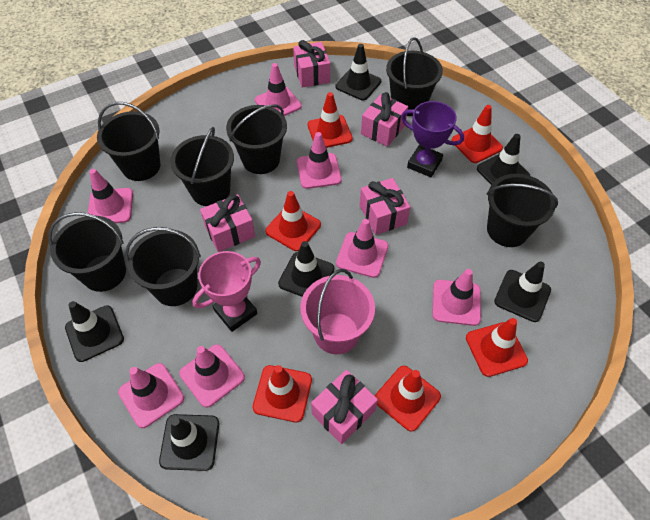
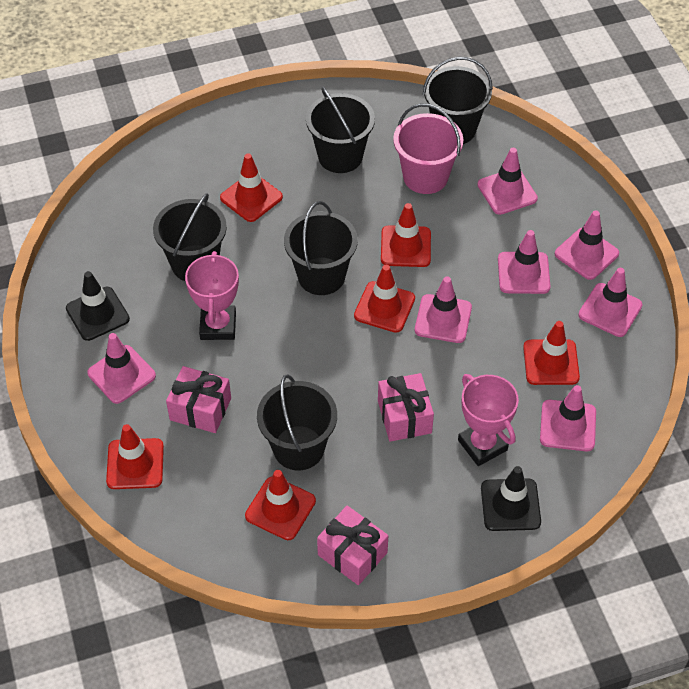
black bucket: [48,212,126,292] [97,102,160,181] [125,227,201,306] [170,127,234,206] [226,104,287,174] [386,37,443,116] [487,174,558,247] = 7 -> [153,193,227,281] [257,374,337,470] [284,201,358,295] [306,86,375,173] [423,57,493,144] = 5
black traffic cone: [65,301,124,362] [159,414,219,471] [278,241,334,297] [335,44,381,100] [477,134,530,185] [494,262,551,322] = 6 -> [66,271,130,341] [481,466,541,531] = 2
pink gift: [200,194,255,252] [293,40,330,88] [311,370,378,444] [359,178,410,235] [361,92,408,147] = 5 -> [166,366,231,433] [317,506,388,585] [378,373,434,442] = 3
pink trophy: [192,251,261,332] = 1 -> [185,251,239,340] [458,374,519,466] = 2
purple trophy: [401,101,464,177] = 1 -> none = 0

